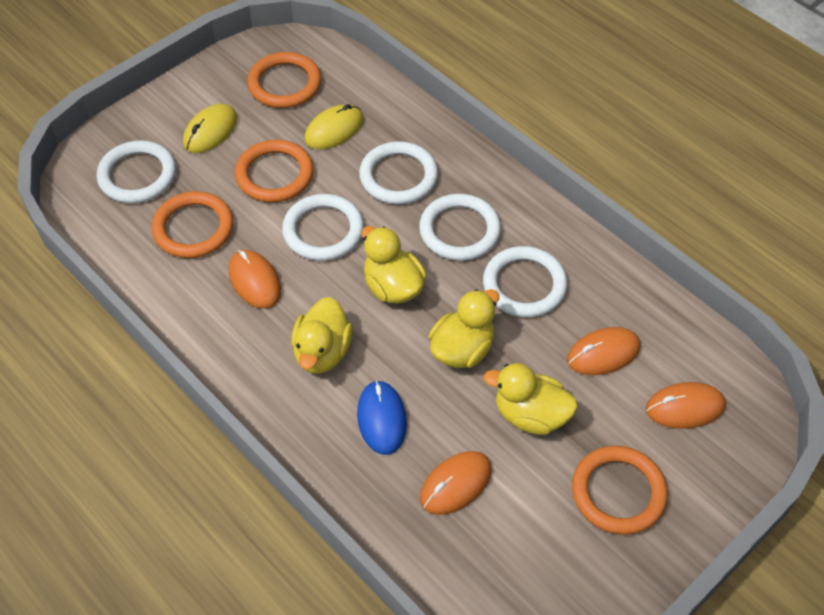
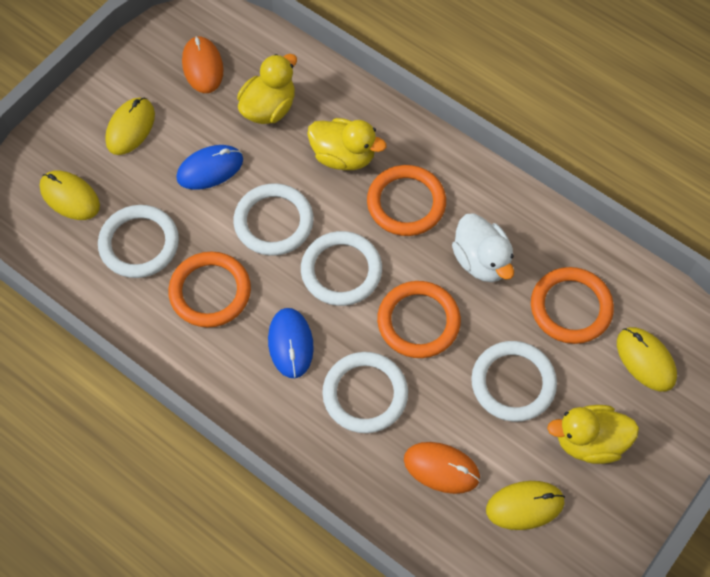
blue mouse: [357,380,407,455] = 1 -> [176,145,243,190] [268,308,314,378] = 2
orange mouse: [229,250,281,309] [420,451,492,515] [567,327,641,375] [646,382,726,429] = 4 -> [182,36,224,93] [404,442,480,494] = 2
white duck: none = 0 -> [452,213,514,282] = 1
yellow duck: [291,297,353,374] [362,226,427,304] [428,289,499,368] [483,363,578,435] = 4 -> [237,54,297,124] [307,118,387,170] [547,405,639,464] = 3
yellow mouse: [183,104,237,153] [304,104,364,149] = 2 -> [40,171,100,220] [105,98,155,155] [486,481,565,530] [617,327,677,391] = 4

